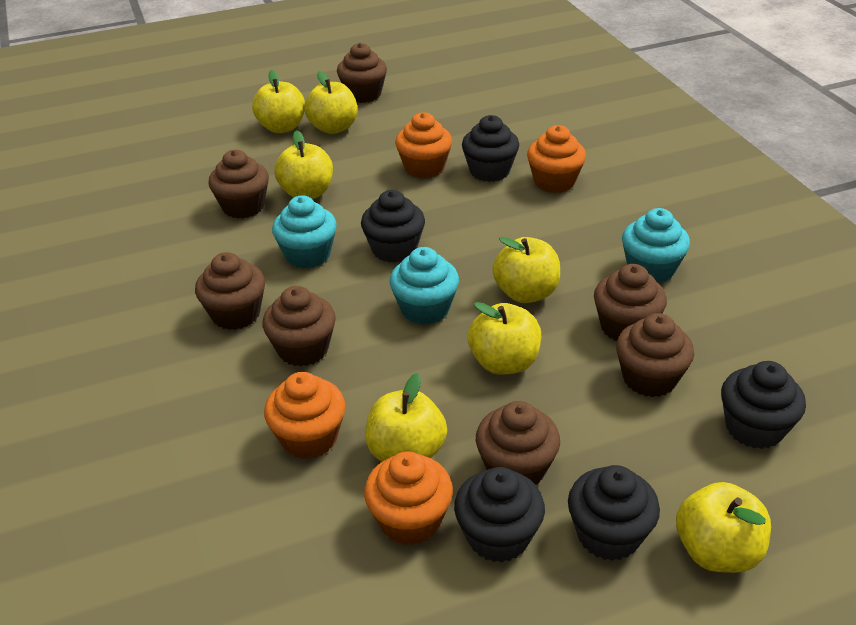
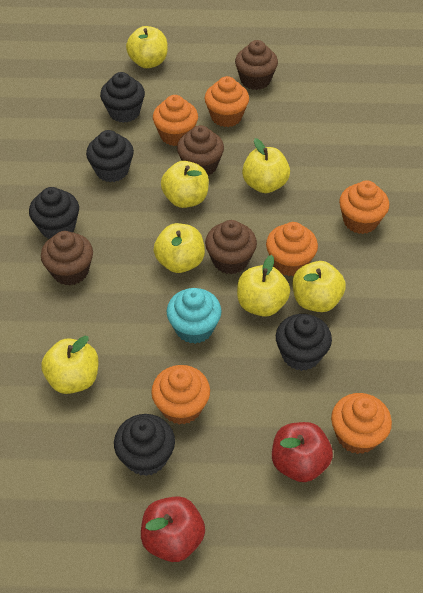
brown cupcake: [195,252,265,330] [208,150,269,218] [263,286,336,367] [337,43,387,103] [476,401,560,485] [594,264,667,341] [616,313,694,397] = 7 -> [41,231,93,285] [177,125,224,176] [205,220,257,274] [235,40,278,90] = 4
orange cupcake: [264,372,345,459] [364,451,453,545] [395,112,452,179] [527,125,586,193] = 4 -> [151,365,210,425] [153,95,198,146] [205,76,249,127] [266,222,318,276] [331,393,392,454] [339,180,389,234] = 6
red apple: none = 0 -> [141,496,205,562] [272,422,333,482] = 2
turquoise cupcake: [272,195,337,269] [390,247,459,325] [622,208,690,283] = 3 -> [166,288,222,344] = 1

